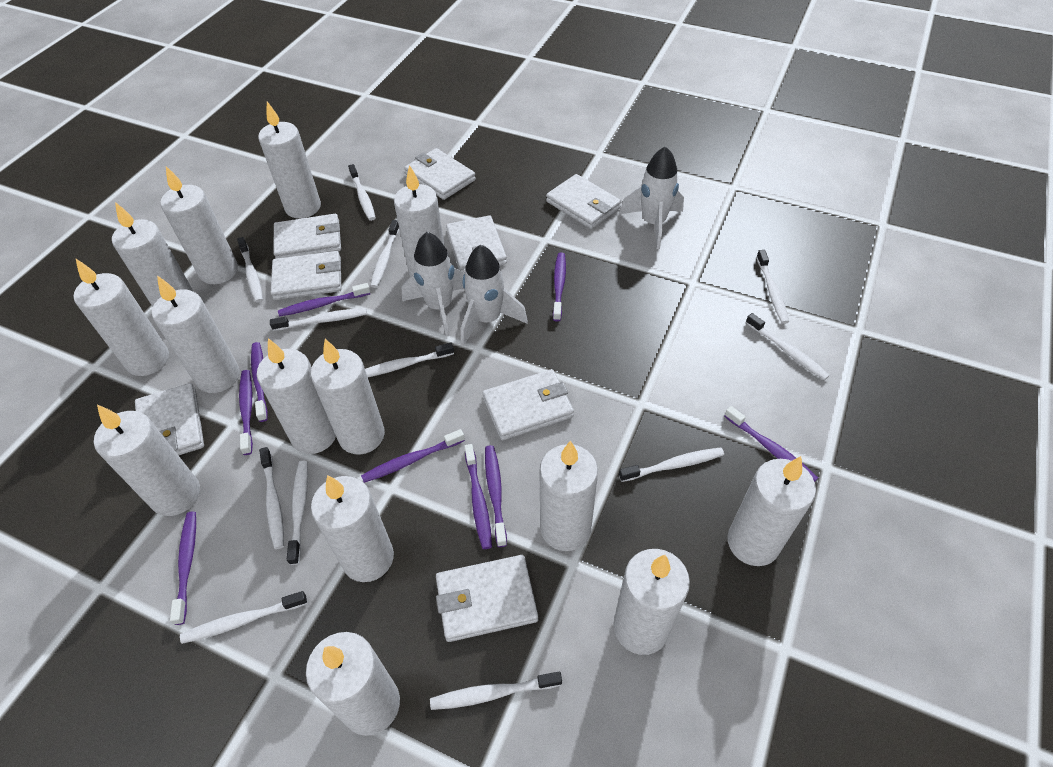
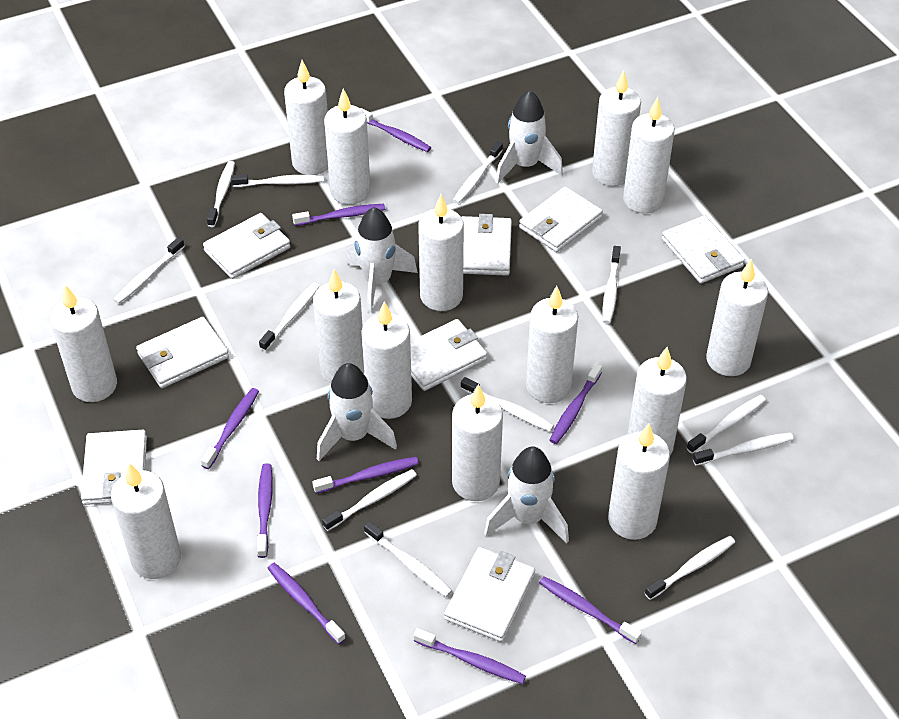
white rocket: [402,232,465,337] [461,245,528,346] [620,146,684,249] = 3 -> [317,363,397,461] [346,207,418,313] [484,446,569,544] [496,90,563,184] = 4

